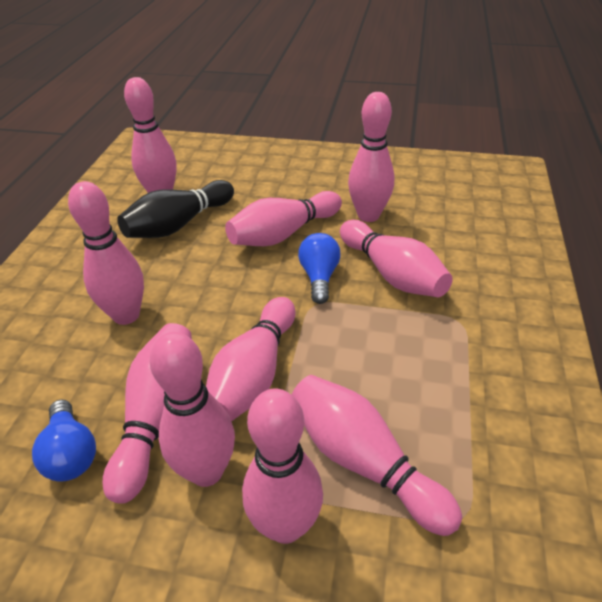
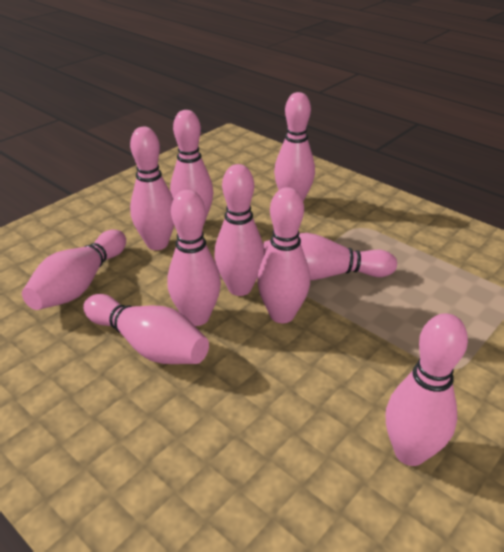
black bowling pin: [117,180,234,238] = 1 -> none = 0
blue light bulb: [32,400,96,481] [298,233,341,304] = 2 -> none = 0

